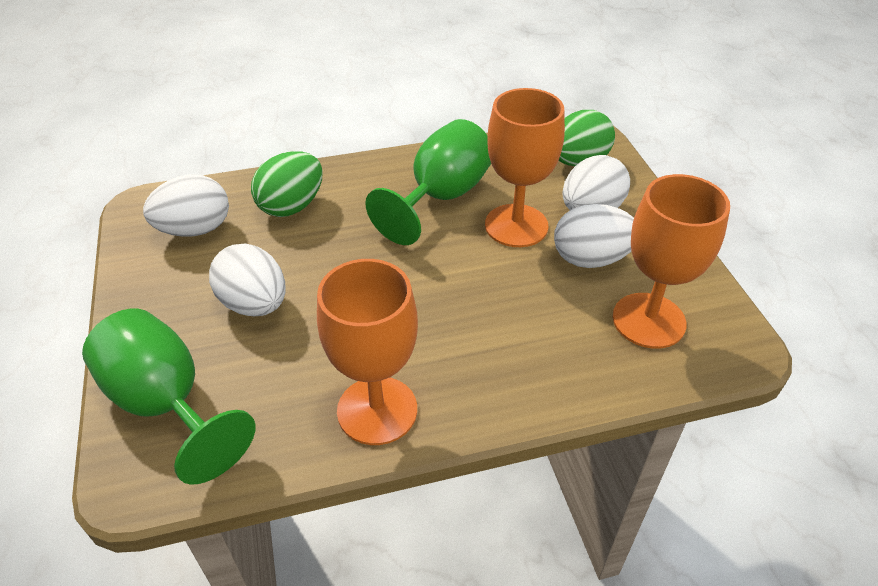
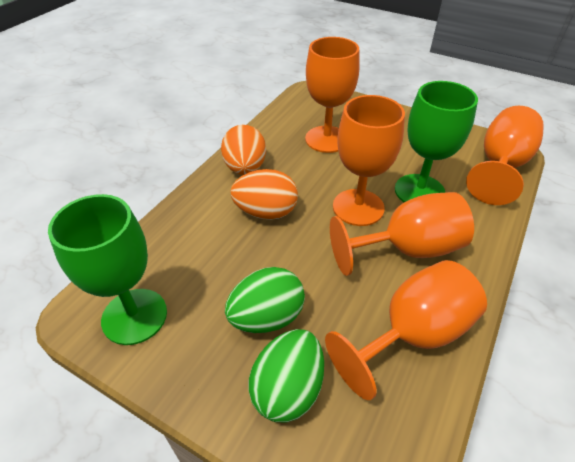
orange egg: none = 0 -> [221,125,266,175] [230,169,298,220] = 2
orange goblet: [317,259,418,445] [485,88,565,247] [613,174,730,349] = 3 -> [305,37,360,153] [325,260,487,400] [330,192,474,276] [333,95,405,226] [466,106,544,205] = 5
white egg: [143,174,229,237] [209,243,286,316] [554,204,634,268] [562,155,630,210] = 4 -> none = 0

